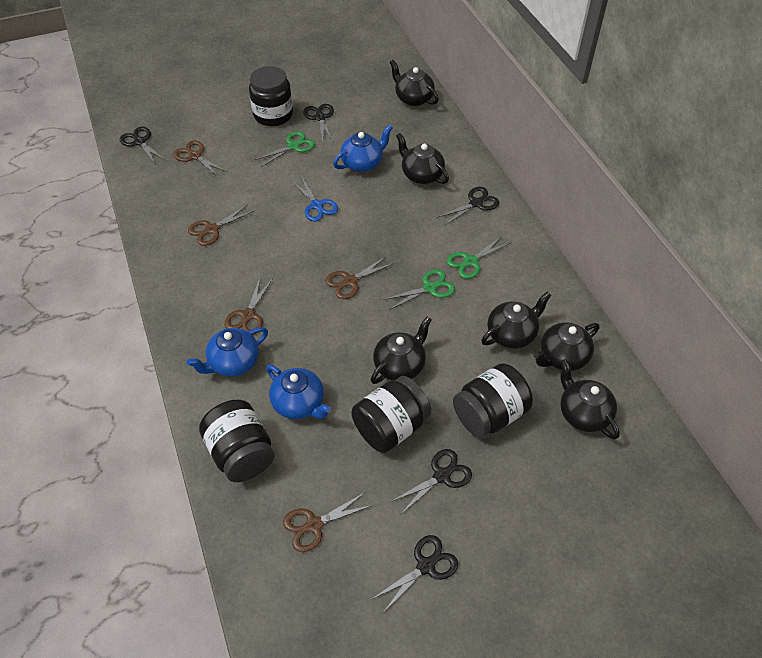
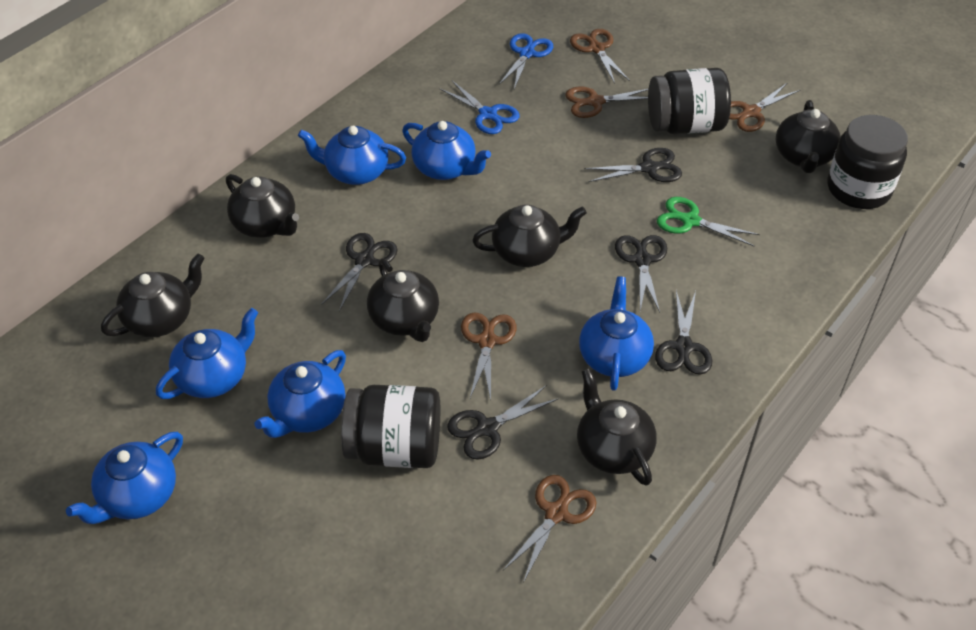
black jar: [199,400,274,482] [249,66,293,126] [351,376,431,453] [453,363,533,438] = 4 -> [341,385,440,468] [648,68,731,134] [828,115,908,209] = 3
blue scissors: [291,177,338,222] = 1 -> [439,81,520,134] [499,33,553,89] = 2
blue teapot: [187,327,268,377] [266,365,331,419] [333,125,393,172] = 3 -> [66,432,183,524] [156,308,258,399] [255,350,346,438] [298,126,406,185] [402,121,491,180] [579,277,654,391] = 6
green scissors: [255,131,315,167] [383,269,455,310] [447,236,510,279] = 3 -> [657,197,760,246] = 1

